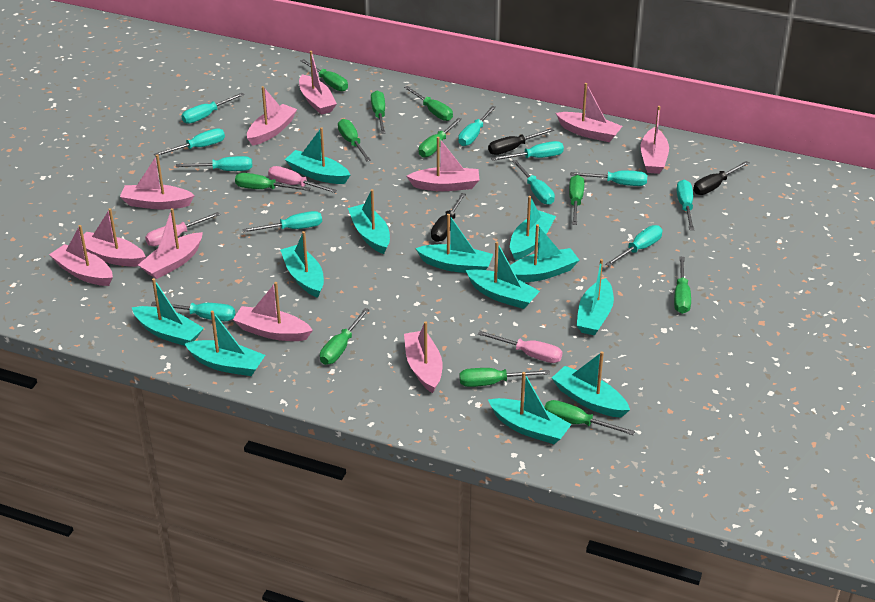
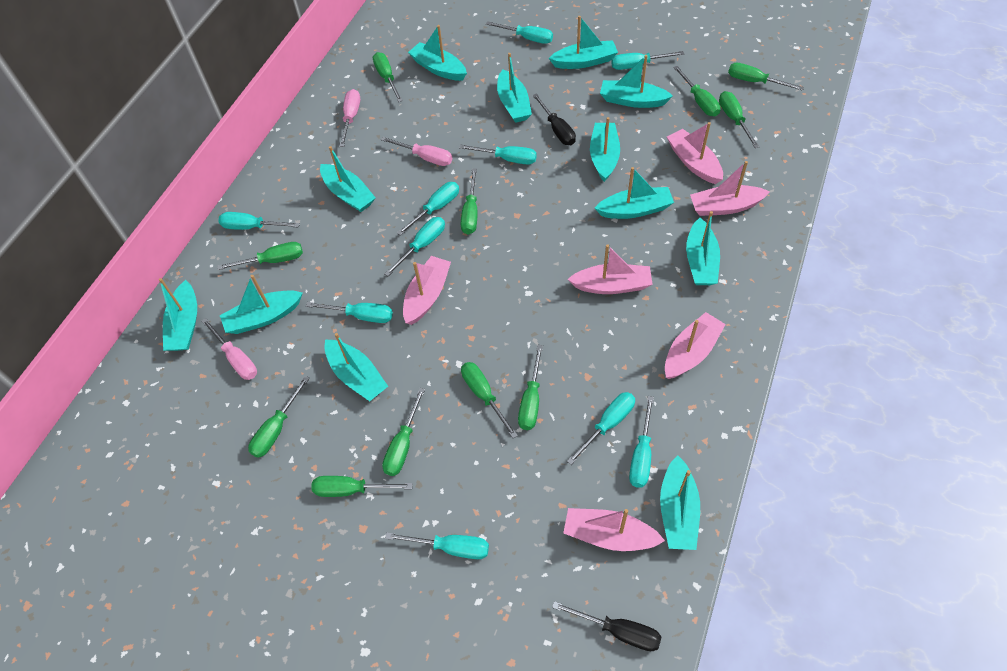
black screwdriver: [431,193,466,242] [488,128,554,155] [693,161,749,195] = 3 -> [532,93,576,145] [552,601,661,651] = 2
pink boat: [49,225,113,286] [83,208,146,267] [120,154,195,209] [138,208,203,279] [233,282,313,341] [247,86,297,146] [299,51,337,115] [404,321,442,393] [407,137,479,191] [556,83,622,142] [640,106,669,174] = 11 -> [403,256,451,325] [563,508,665,551] [568,244,653,294] [665,312,726,379] [667,122,723,184] [690,161,770,216] = 6
turquoise screwdriver: [151,301,235,321] [154,128,225,156] [176,156,252,171] [181,93,244,124] [242,211,322,233] [458,106,496,146] [491,141,564,161] [512,160,555,205] [570,171,647,186] [606,225,663,266] [677,180,694,230] = 11 -> [218,212,300,230] [306,302,393,323] [384,217,445,276] [385,532,489,559] [397,182,459,236] [459,145,537,165] [486,21,553,44] [567,392,635,465] [611,51,684,70] [629,396,654,488] = 10

